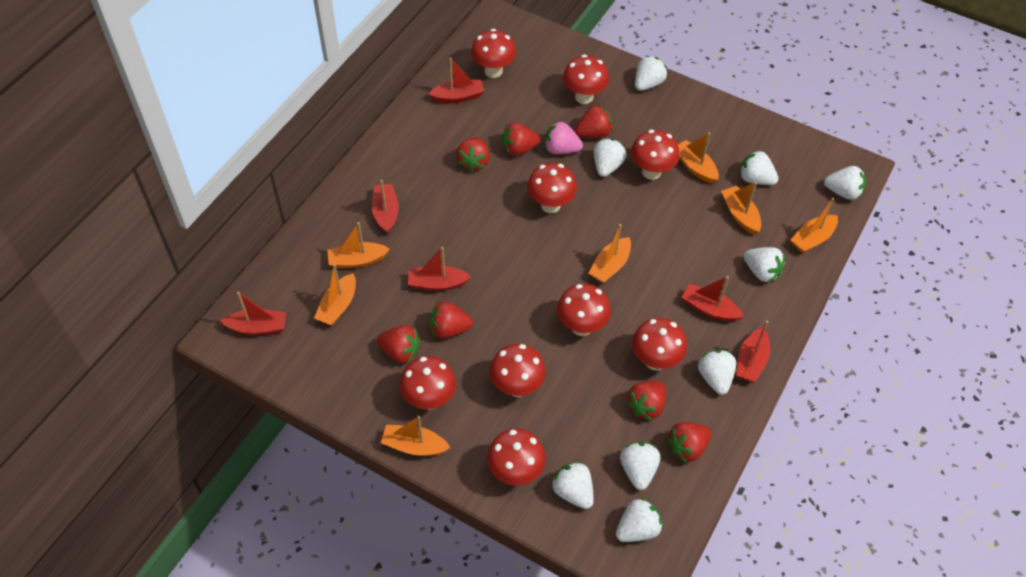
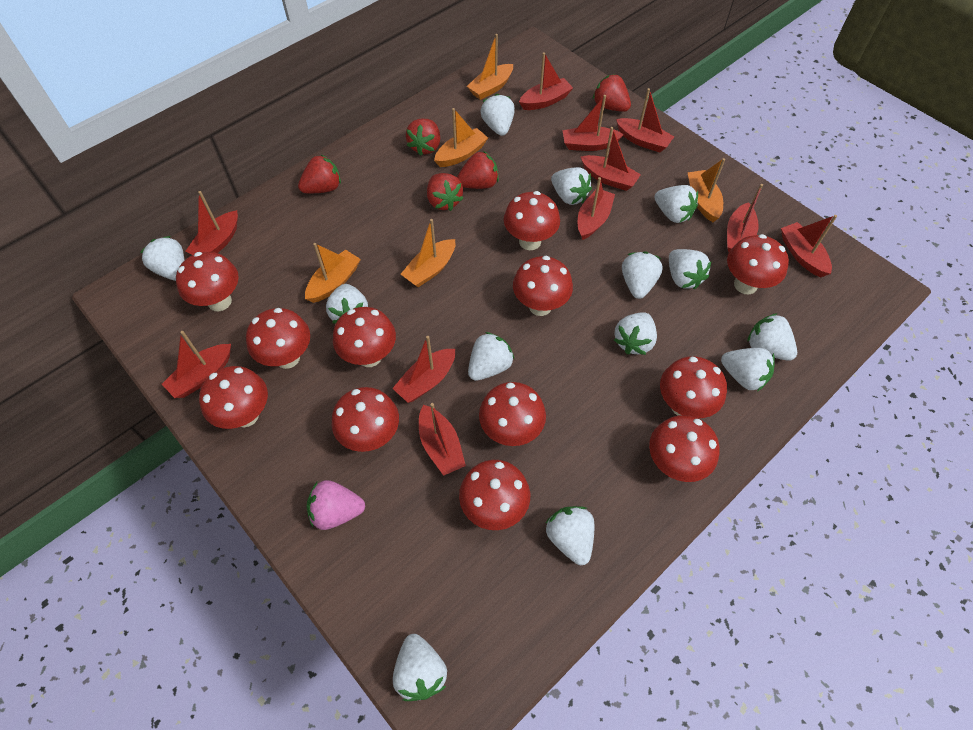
orange boat: [314,264,356,326] [327,222,390,268] [381,416,450,456] [589,224,631,283] [678,132,719,184] [721,182,761,235] [791,198,838,253] = 7 -> [305,243,361,303] [401,219,455,287] [434,108,488,167] [467,34,513,100] [688,158,725,222] = 5
red boat: [220,292,286,335] [372,180,399,234] [408,247,471,291] [428,57,484,103] [682,276,744,322] [736,321,770,382] = 6 -> [162,331,231,398] [185,191,238,255] [392,336,455,403] [419,403,466,476] [519,52,573,110] [563,95,624,151] [578,177,615,240] [581,127,641,191] [616,88,674,152] [727,184,763,252] [781,215,837,277] = 11
red mushroom: [400,356,456,410] [471,29,516,78] [487,428,546,486] [490,343,546,397] [527,163,577,213] [557,284,611,336] [563,54,609,104] [631,130,679,180] [632,318,687,371] = 9 -> [176,252,239,311] [199,366,268,429] [246,308,310,369] [332,387,399,452] [333,307,396,367] [459,460,530,530] [479,382,546,446] [504,191,560,250] [513,256,573,316] [649,415,720,482] [660,356,727,418] [727,234,789,294] = 12
red strawberry: [377,325,421,363] [430,301,473,339] [456,137,490,172] [502,122,540,156] [575,105,613,138] [626,381,666,421] [667,422,712,463] = 7 -> [298,155,341,193] [406,119,440,156] [427,173,464,211] [457,151,499,189] [593,74,631,112] = 5
white strawberry: [551,461,594,509] [594,139,627,177] [616,497,663,542] [620,442,660,490] [635,56,667,91] [698,350,736,395] [739,150,779,185] [744,247,785,282] [824,166,866,200] = 9 -> [140,236,185,281] [326,284,368,324] [393,634,447,701] [468,332,515,381] [480,94,515,136] [546,506,594,565] [551,167,592,205] [614,312,657,355] [622,252,663,299] [654,185,698,223] [669,249,712,289] [721,348,775,392] [747,313,797,361] = 13

